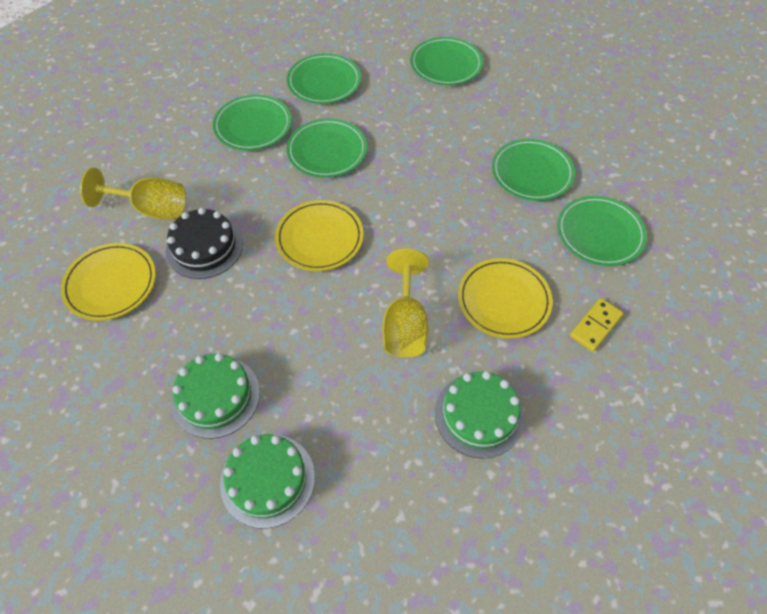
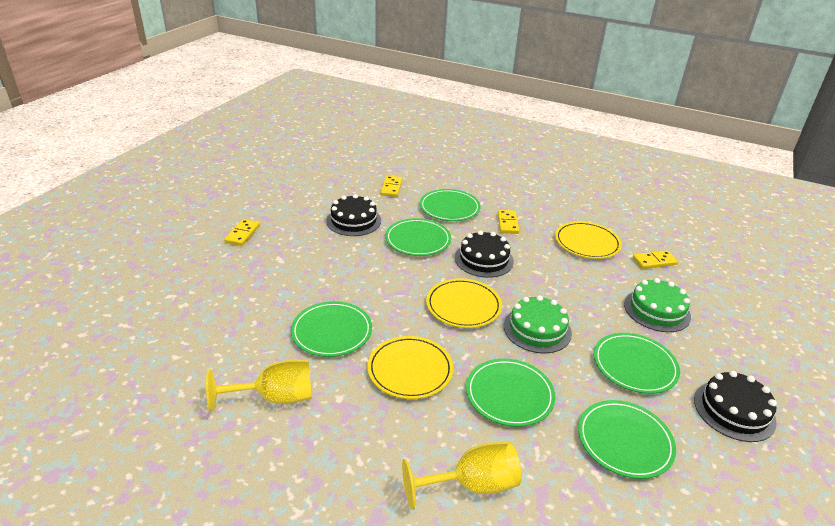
black cake: [166,208,243,279] = 1 -> [326,194,381,236] [455,230,514,278] [694,371,777,442] = 3
green cake: [171,353,260,439] [220,434,315,528] [435,371,524,459] = 3 -> [504,295,572,353] [624,278,691,332] = 2
yellow domino: [570,298,624,352] = 1 -> [224,219,260,246] [381,176,403,197] [498,210,519,234] [633,251,678,269] = 4

